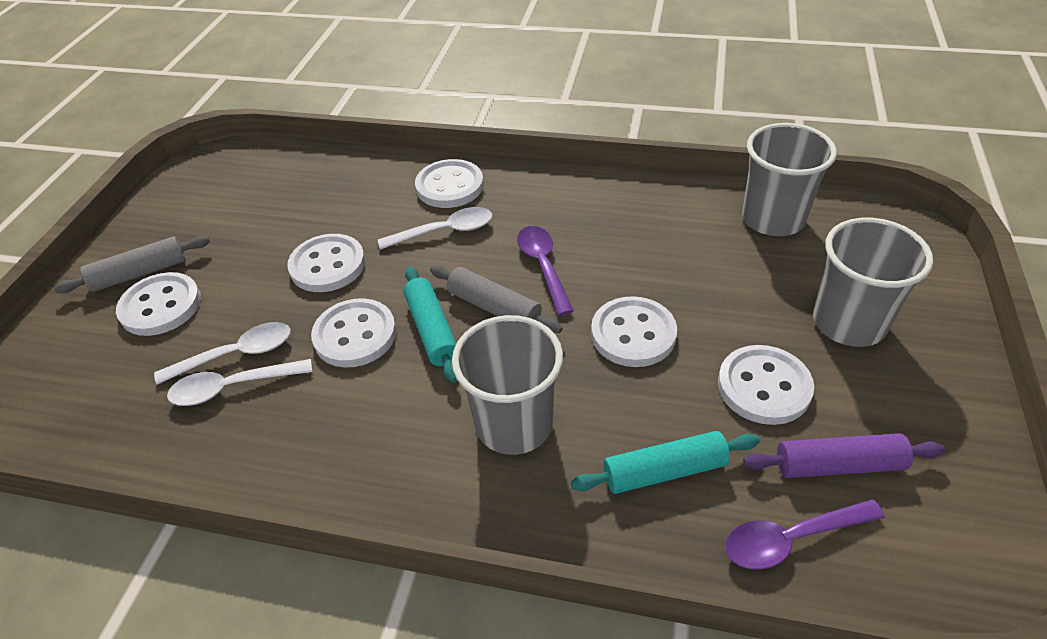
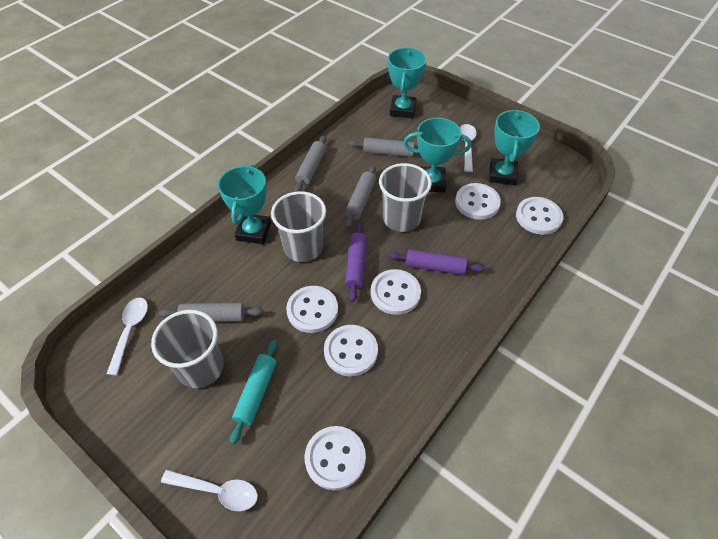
grey rolling pin: [54,236,210,293] [430,265,563,333] = 2 -> [159,303,263,322] [294,135,326,192] [345,165,376,228] [348,137,418,157] = 4
purple rolling pin: [743,433,945,478] = 1 -> [345,223,367,302] [388,249,485,275] = 2
purple spoon: [517,226,574,316] [725,499,885,570] = 2 -> none = 0
turquoise rolling pin: [404,266,458,383] [571,431,760,494] = 2 -> [230,340,278,444] = 1
turquoise trophy: none = 0 -> [218,165,271,244] [388,48,426,118] [403,118,471,192] [489,110,540,185] = 4

